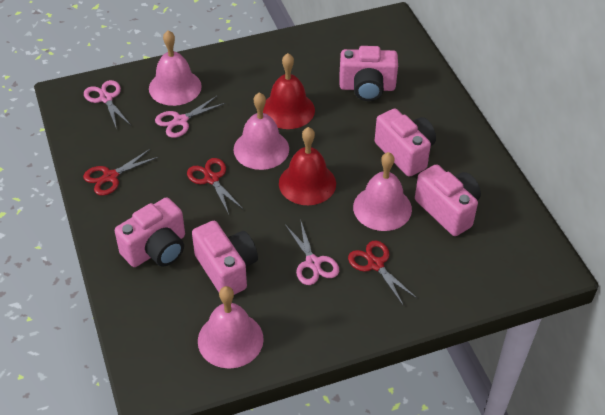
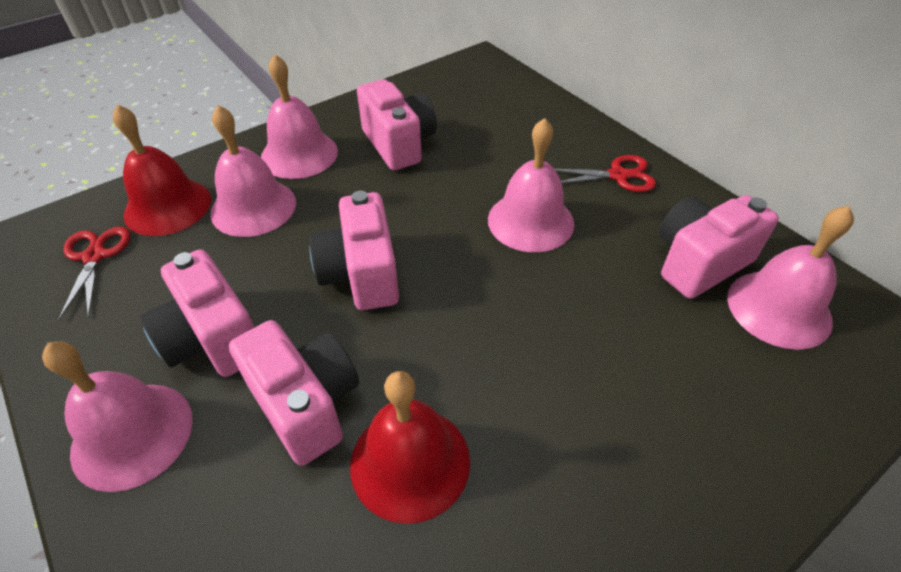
pink bell: [149,30,202,106] [198,286,264,369] [233,92,289,170] [353,152,412,231] = 4 -> [42,342,193,492] [210,105,296,237] [261,54,338,179] [488,118,574,252] [727,206,854,350] = 5
pink scissors: [84,80,130,130] [155,96,226,138] [285,219,339,285] = 3 -> none = 0
red scissors: [83,148,158,196] [187,158,244,214] [348,240,417,306] = 3 -> [58,226,131,321] [555,155,656,192] = 2

